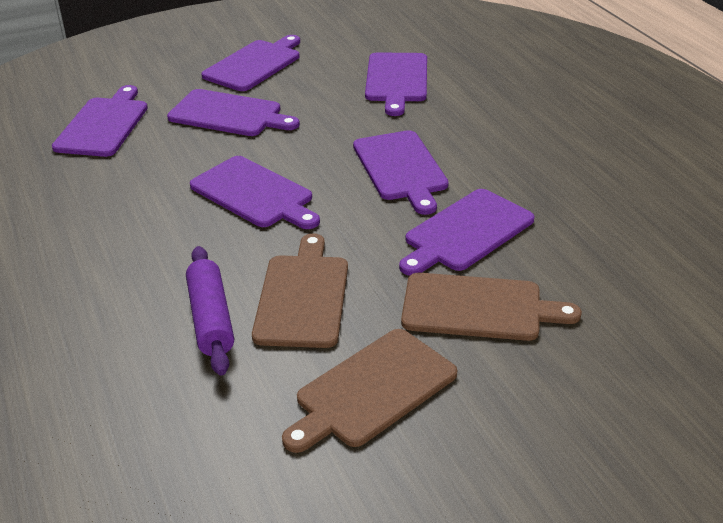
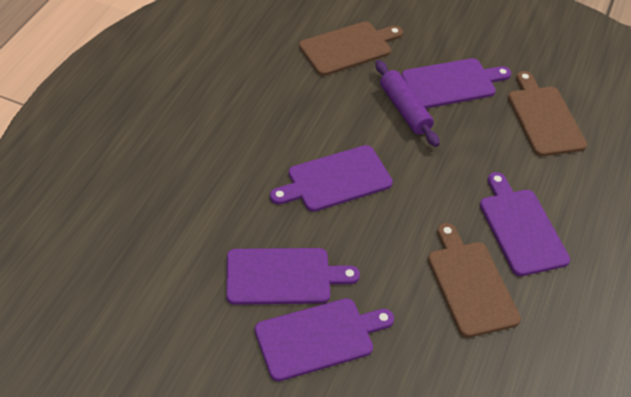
purple cutting board: [52,85,148,157] [167,89,300,136] [190,156,320,229] [201,35,300,91] [353,130,449,215] [365,52,427,116] [399,189,534,276] = 7 -> [226,248,360,305] [255,298,394,381] [270,145,393,212] [402,58,511,109] [480,172,570,276] = 5

